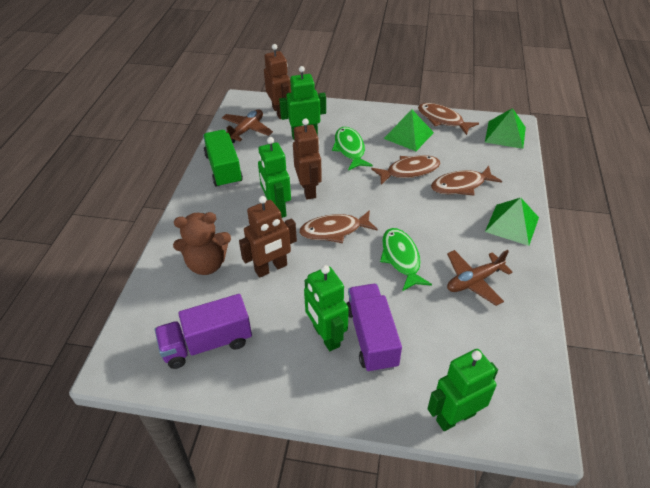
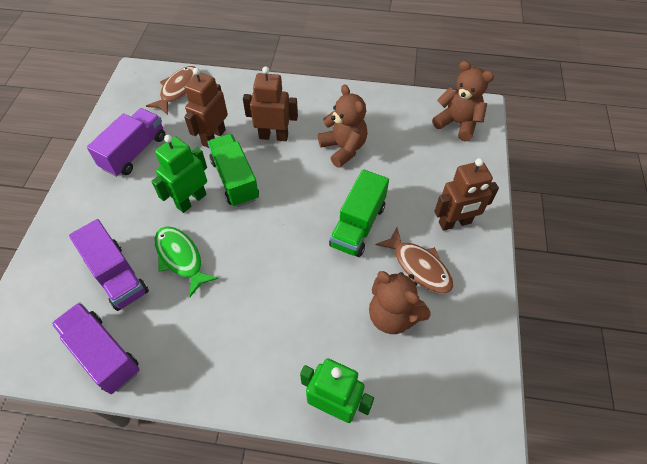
brown fish: [299,210,378,243] [371,155,441,185] [418,103,479,135] [431,166,502,196] = 4 -> [146,66,196,115] [376,228,453,294] = 2
brown plane: [222,109,273,143] [447,250,513,306] = 2 -> none = 0
brown teddy bear: [173,212,231,275] = 1 -> [318,84,367,168] [369,271,431,334] [432,61,494,142] = 3
green fish: [332,127,373,170] [380,228,432,291] = 2 -> [155,226,218,297] = 1
green pyramid: [384,109,434,151] [485,108,526,149] [485,198,539,246] = 3 -> none = 0
green robot: [258,137,291,218] [279,66,326,140] [304,265,349,351] [427,349,498,431] = 4 -> [151,135,207,213] [300,358,374,423] = 2
green truck: [203,130,243,188] = 1 -> [208,134,259,207] [329,169,389,257] = 2
purple truck: [155,294,252,369] [346,284,402,373] = 2 -> [52,302,140,394] [69,219,149,311] [87,108,165,177] = 3

